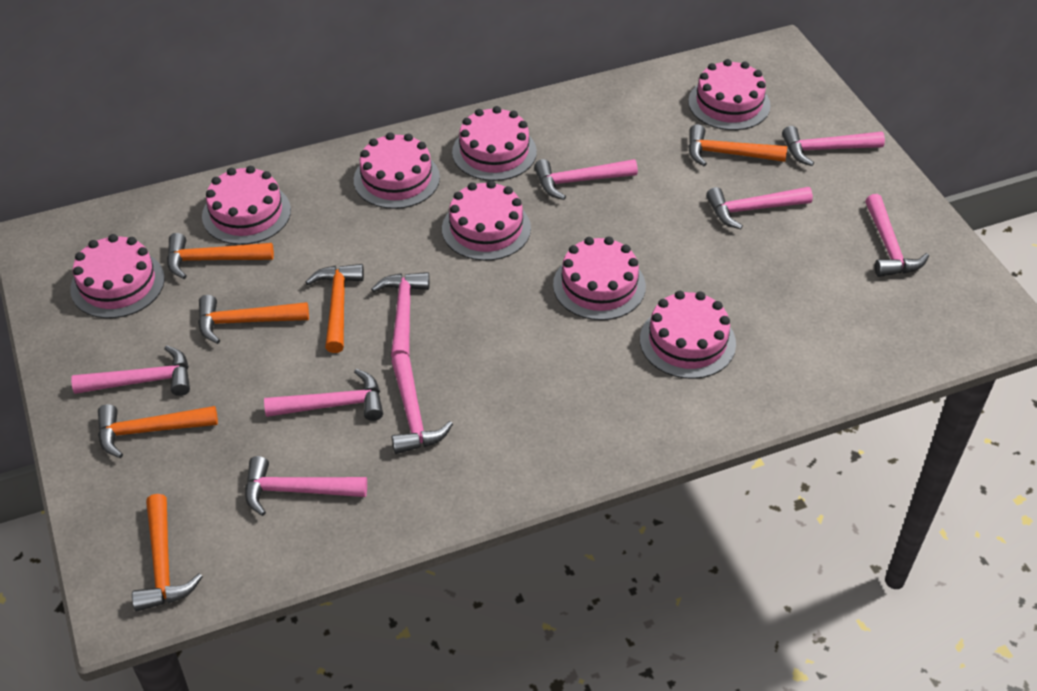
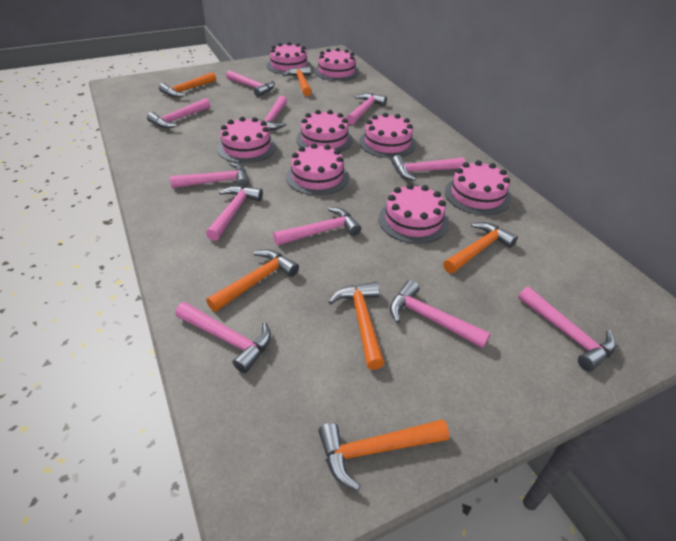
pink hammer: [71,345,190,396] [245,456,367,516] [264,369,383,421] [371,272,430,358] [392,353,453,454] [534,159,638,200] [706,187,813,229] [782,126,885,166] [865,194,929,277] = 9 -> [147,98,210,128] [170,162,249,188] [175,302,271,373] [206,186,263,241] [226,70,275,97] [251,96,287,130] [273,207,361,246] [346,93,387,125] [390,280,491,349] [391,155,465,181] [518,287,616,371] = 11

